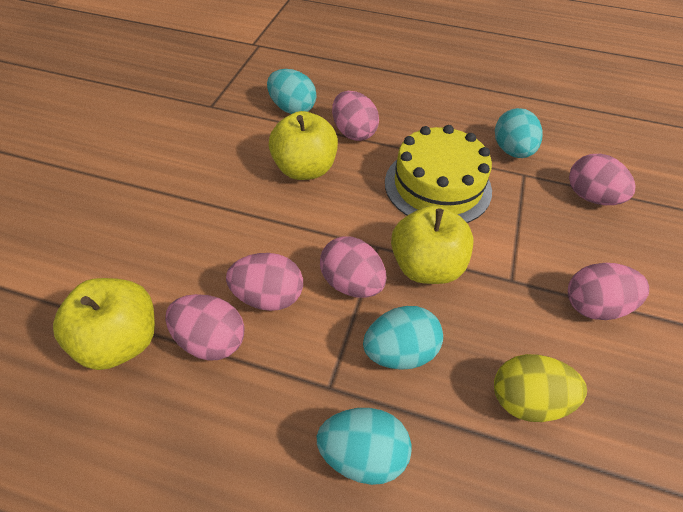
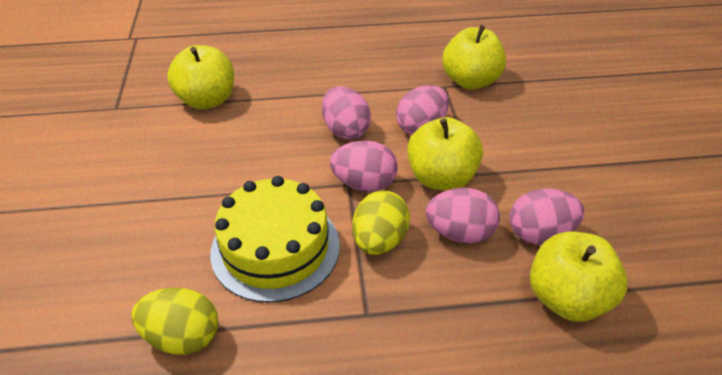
pink egg: [165,294,245,361] [226,253,303,311] [320,236,387,298] [332,91,379,141] [568,263,649,320] [569,154,636,205] = 6 -> [322,86,371,139] [330,140,397,192] [396,85,449,135] [426,188,500,244] [509,189,584,245] = 5
turquoise egg: [267,69,316,114] [317,408,412,485] [363,306,443,370] [495,108,543,158] = 4 -> none = 0
yellow apple: [53,278,155,370] [269,111,338,180] [391,205,473,284] = 3 -> [167,45,234,110] [407,117,483,190] [442,25,506,90] [530,231,628,321] = 4
yellow egg: [494,354,587,422] = 1 -> [131,288,218,355] [352,190,410,255] = 2

